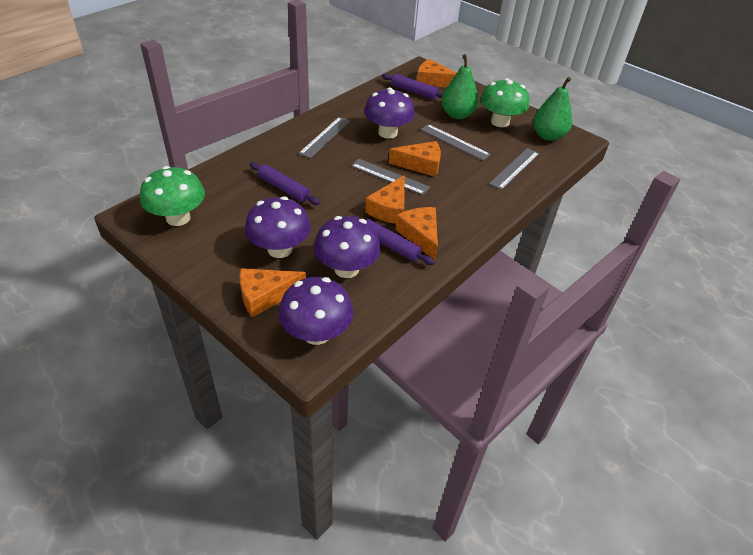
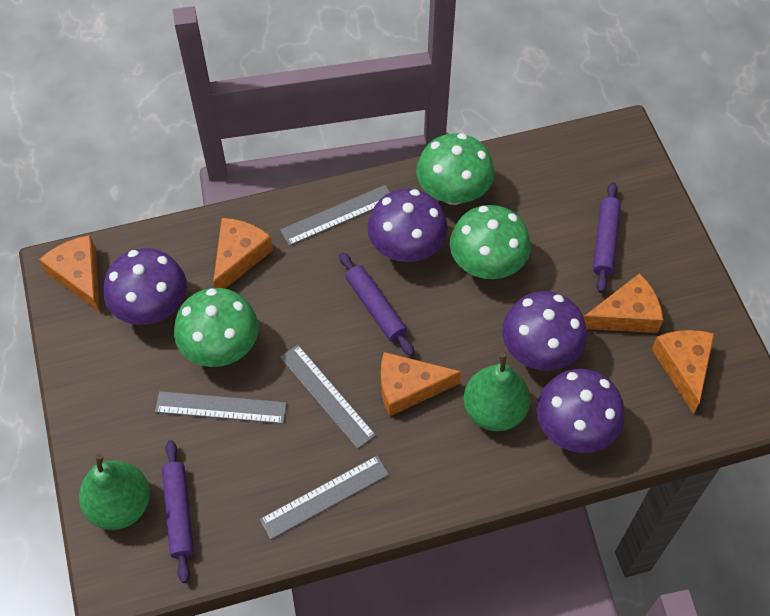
green mushroom: [140,166,205,226] [480,78,529,127] = 2 -> [174,288,258,367] [416,133,494,205] [450,205,531,279] = 3

